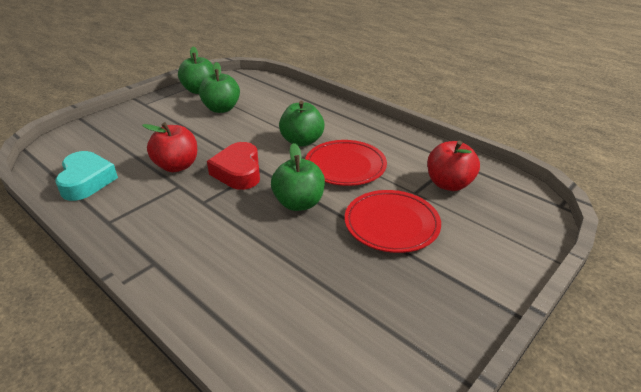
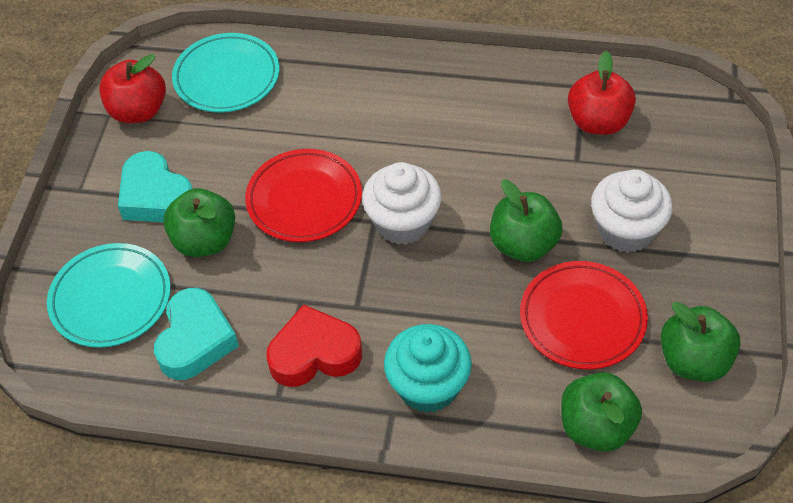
turquoise cupcake: none = 0 -> [384,324,472,413] = 1
turquoise heart: [55,151,118,201] = 1 -> [118,151,192,222] [154,288,239,380] = 2
turquoise plate: none = 0 -> [47,243,171,348] [172,33,280,113] = 2
white cupcake: none = 0 -> [362,162,442,245] [591,169,672,253] = 2

